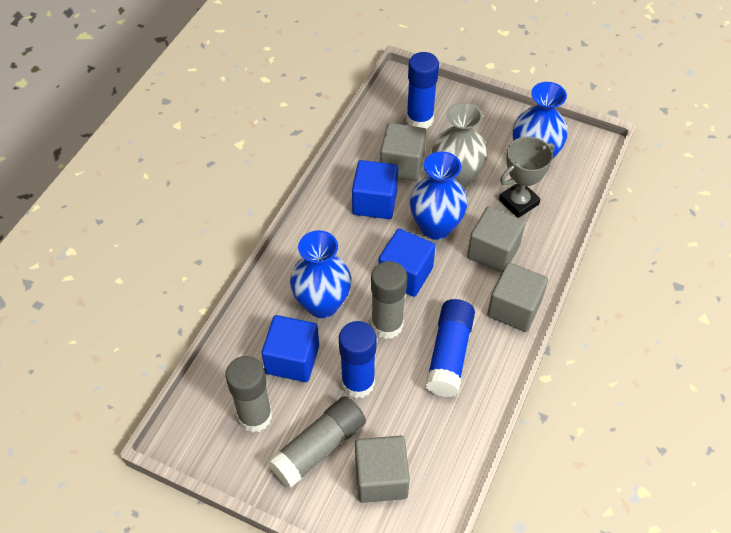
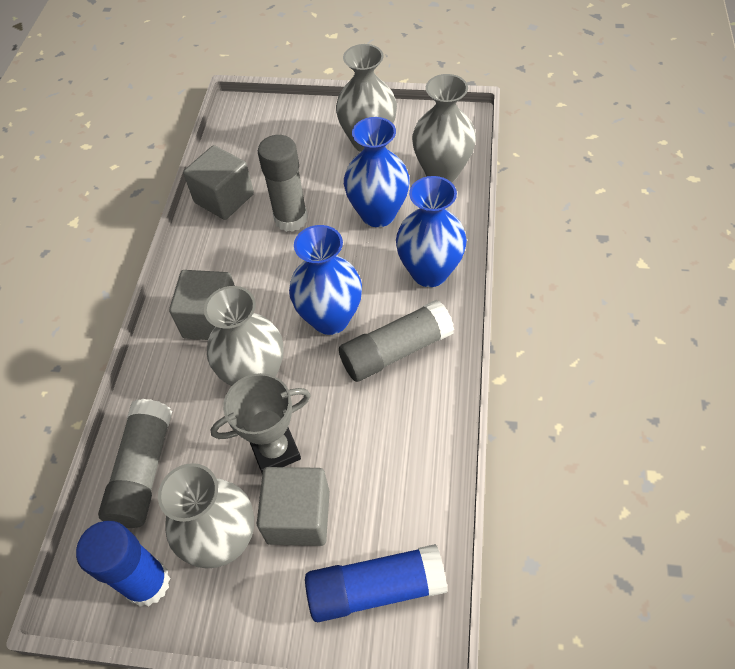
blue cube: [261,315,319,382] [352,160,398,219] [379,228,436,297] = 3 -> none = 0
blue glue stick: [339,321,377,398] [406,52,439,128] [425,299,475,397] = 3 -> [76,521,170,606] [305,544,447,622] = 2
grey cube: [355,436,410,503] [380,123,426,181] [467,206,526,273] [487,262,548,332] = 4 -> [169,270,235,340] [183,145,254,220] [257,467,330,546] = 3
grey vase: [432,102,487,189] = 1 -> [158,463,254,569] [204,286,284,386] [336,44,397,152] [412,74,476,182] = 4

